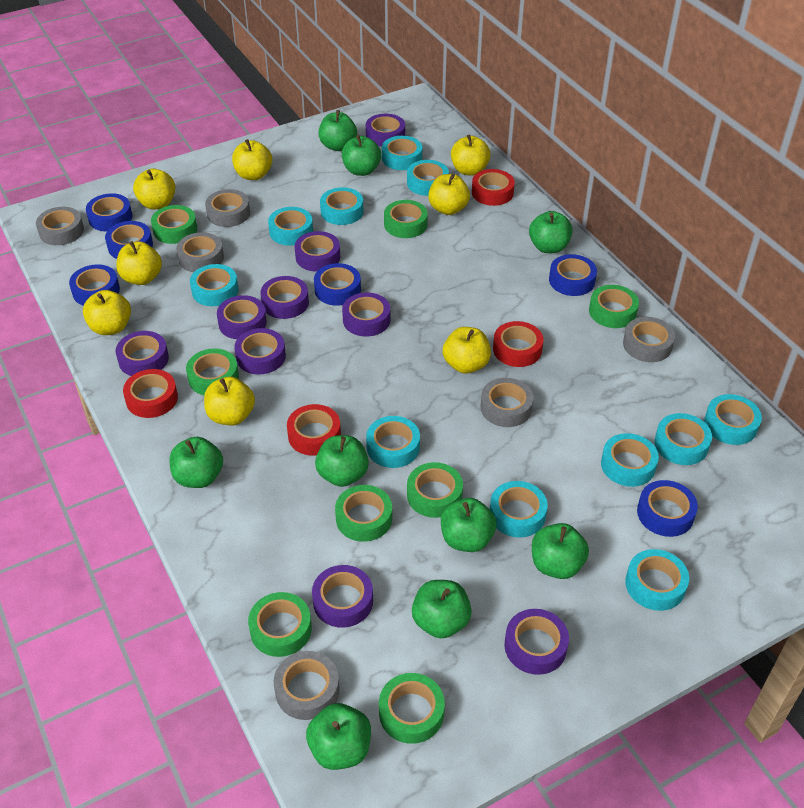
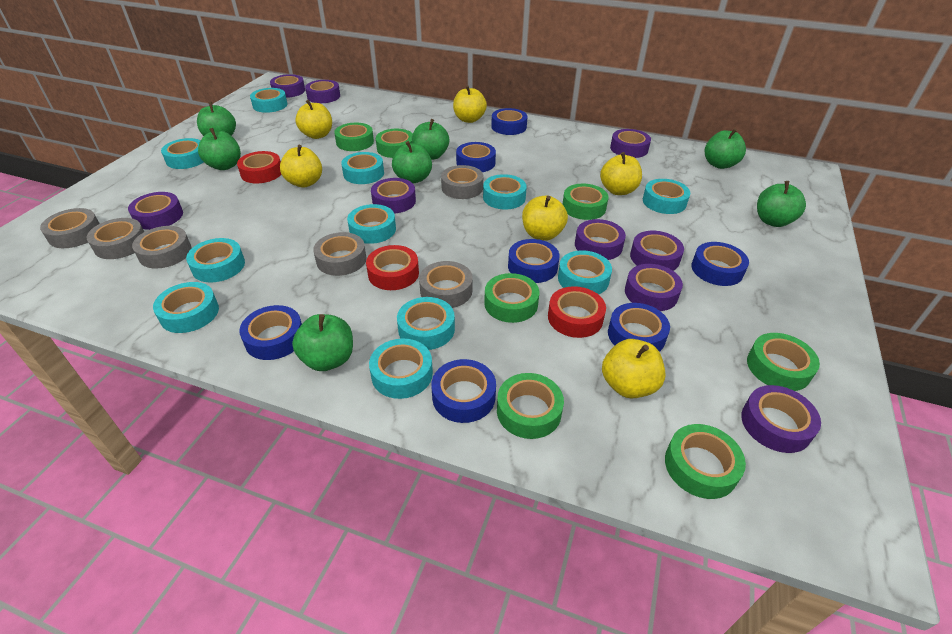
blue tape: [69,264,120,306] [86,193,133,231] [105,221,153,259] [314,263,361,306] [549,254,597,296] [637,480,698,537] = 6 -> [239,305,302,360] [431,359,496,423] [456,142,496,172] [491,108,528,135] [508,239,560,283] [608,303,670,352] [691,242,749,286] = 7
green apple: [170,437,223,488] [306,703,371,770] [315,435,369,487] [318,110,357,151] [342,135,381,176] [412,580,472,638] [441,498,496,552] [529,211,573,253] [532,523,589,579] = 9 -> [197,102,236,136] [198,128,241,170] [292,314,353,371] [392,141,432,183] [412,119,449,160] [705,128,746,169] [757,181,806,227] = 7
green tape: [151,205,197,244] [186,348,239,395] [248,592,312,657] [335,485,392,542] [379,673,445,744] [384,200,428,238] [407,462,463,518] [589,285,639,328] = 8 -> [334,123,374,151] [376,129,413,158] [484,273,539,323] [497,373,564,439] [563,184,609,220] [665,424,746,499] [747,333,820,391] = 7
red tape: [123,369,178,418] [287,404,341,456] [472,169,515,206] [493,321,543,367] = 4 -> [237,151,281,183] [366,245,419,290] [548,286,606,338] = 3
yellow apple: [83,290,131,335] [116,241,162,285] [133,169,175,210] [204,377,255,425] [232,139,272,180] [428,174,470,215] [443,327,491,373] [451,134,491,176] = 8 -> [280,145,322,188] [295,100,332,139] [453,85,487,123] [522,196,568,241] [600,152,642,195] [602,339,666,399] = 6

